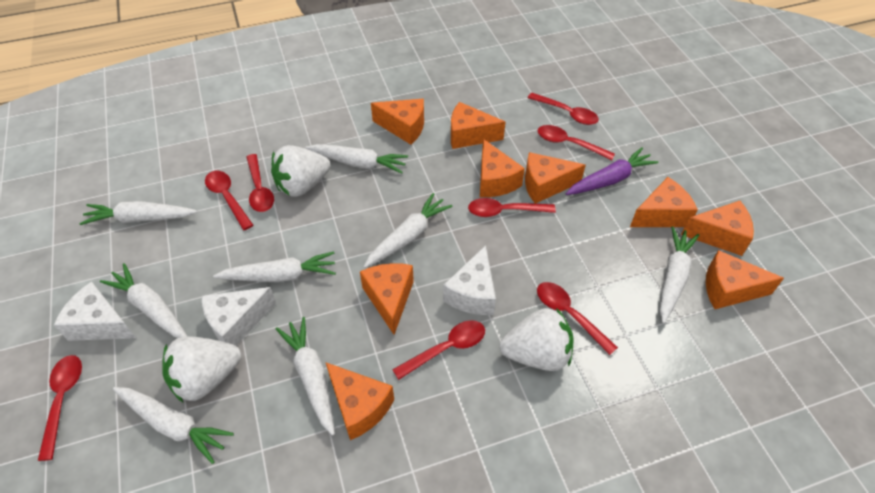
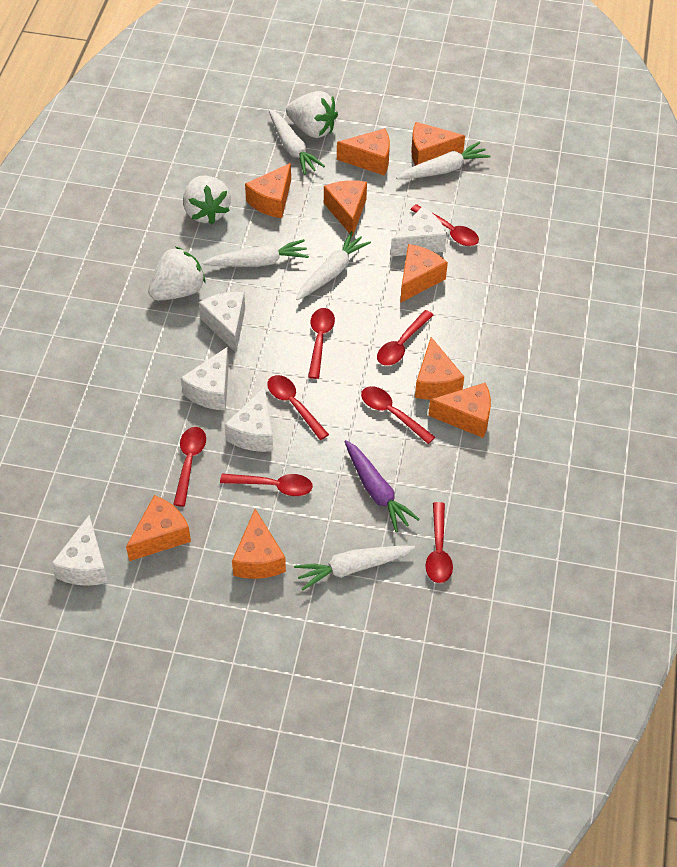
white carrot: [80,201,197,225] [100,263,187,338] [113,387,234,464] [213,251,336,282] [276,317,335,436] [305,144,408,174] [364,193,453,268] [659,226,699,323] = 8 -> [203,239,309,267] [269,109,325,175] [294,546,415,590] [296,231,371,300] [396,142,491,179] = 5
white cheese: [54,282,136,341] [202,287,276,346] [443,245,496,315] = 3 -> [51,515,108,586] [181,347,229,410] [199,292,245,352] [224,387,273,452] [391,207,447,256] = 5

